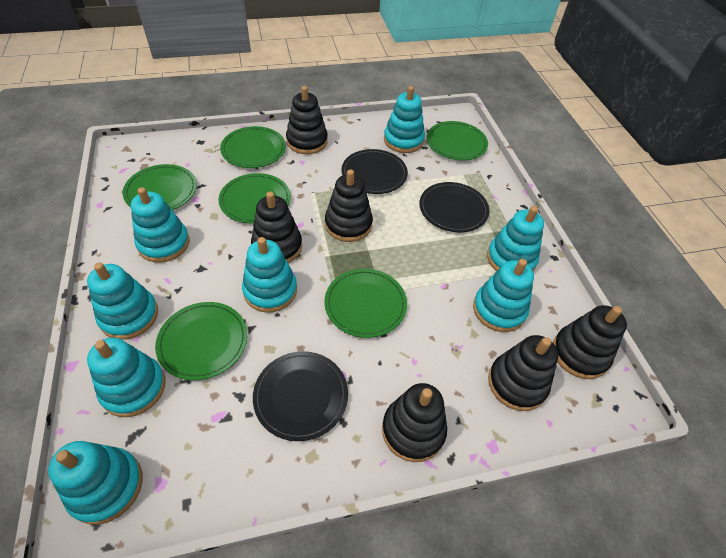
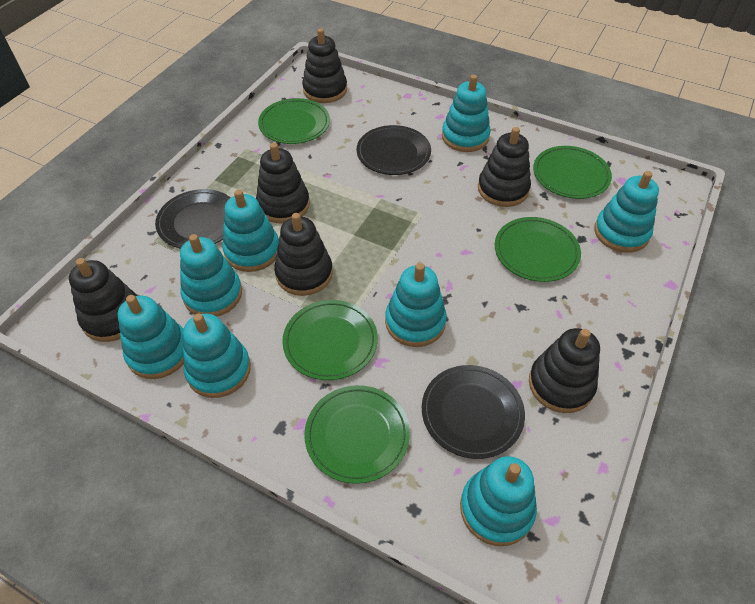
green plate: [123,164,197,210] [155,302,247,380] [219,173,291,223] [220,126,286,168] [324,269,407,338] [427,121,488,161] = 6 -> [258,98,330,144] [282,300,378,380] [304,385,410,484] [495,217,581,282] [533,146,612,199] = 5

